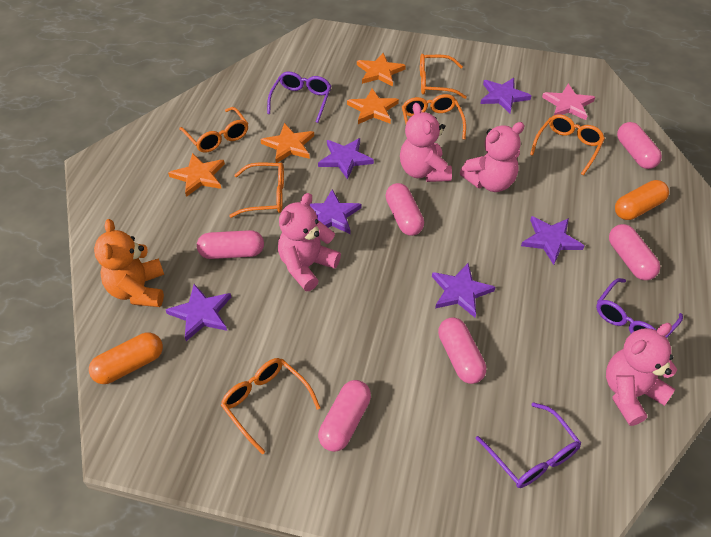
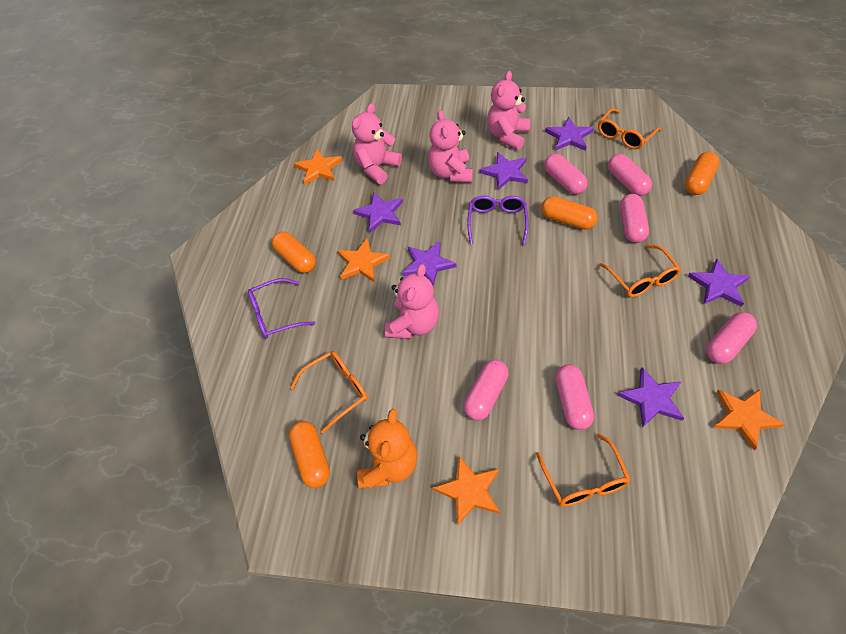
orange capsule: [89,332,163,384] [615,180,669,220] = 2 -> [272,232,316,273] [289,421,330,488] [541,196,598,230] [685,152,720,195] = 4
orange glasses: [179,107,248,153] [221,358,321,454] [229,163,284,218] [402,94,466,140] [420,54,467,99] [530,114,605,175] = 6 -> [290,351,368,434] [536,433,631,507] [598,108,661,149] [599,245,681,297] = 4
pink star: [542,84,595,120] = 1 -> none = 0
purple glasses: [267,72,331,123] [476,402,581,488] [596,278,683,338] = 3 -> [248,278,315,339] [467,196,529,245] = 2

